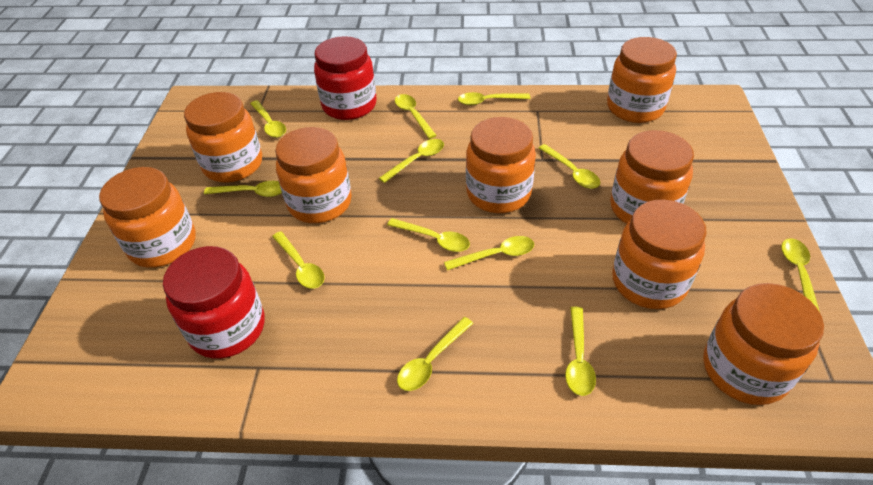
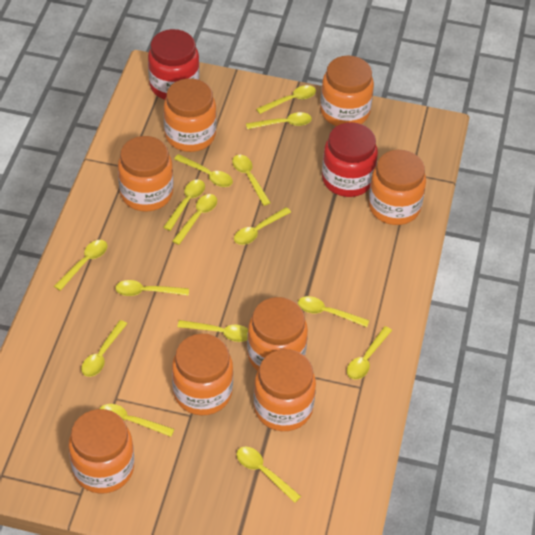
yellow spoon: [204,181,282,197] [250,100,286,138] [272,231,325,289] [379,139,444,183] [387,218,470,252] [395,94,437,139] [397,317,473,391] [444,236,534,270] [458,92,530,105] [539,144,600,189] [565,307,596,396] [781,238,820,312] = 12 -> [54,240,108,291] [81,320,127,377] [100,404,174,437] [115,280,189,296] [163,179,205,231] [172,194,217,245] [174,154,233,187] [177,320,248,342] [232,155,271,206] [234,207,291,245] [236,447,301,503] [246,112,312,129] [256,85,316,114] [298,296,369,327] [347,326,392,380] = 15

